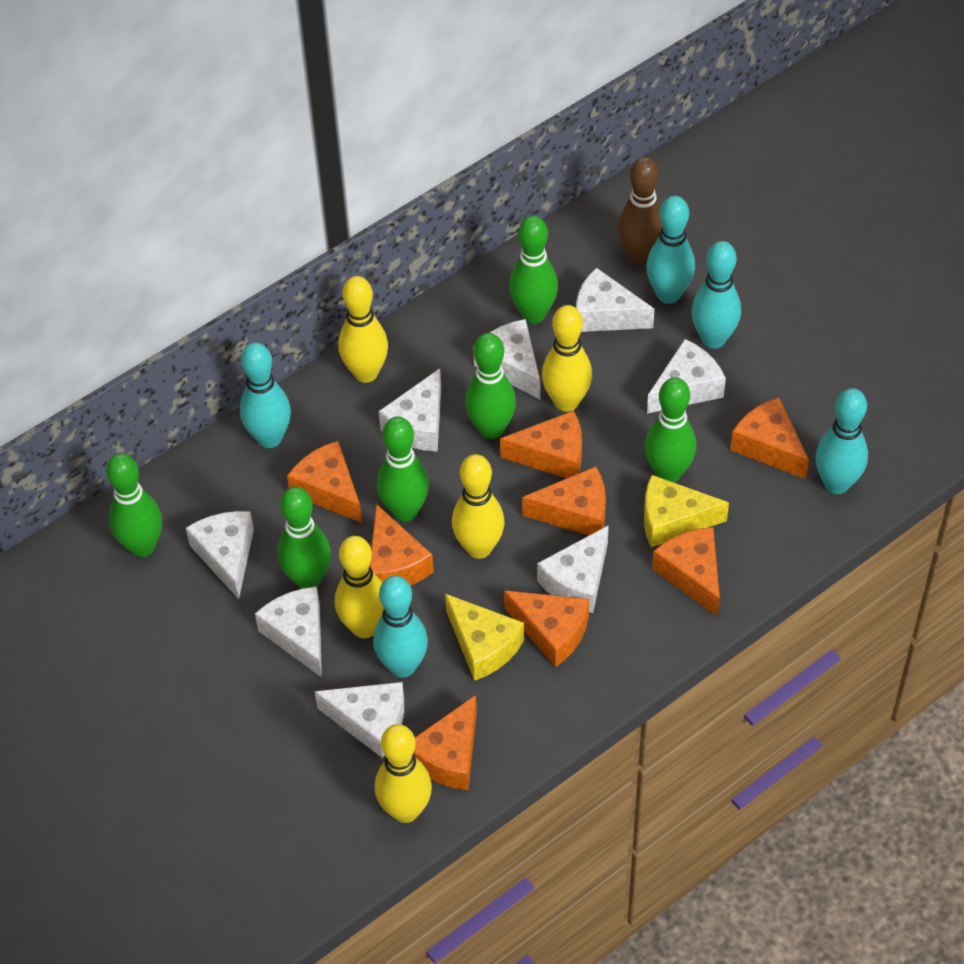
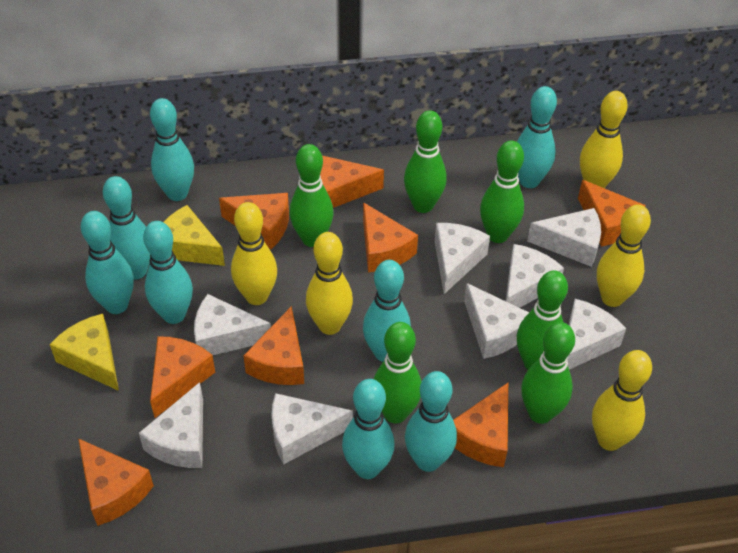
brown bowling pin: [618,157,662,265] = 1 -> none = 0
turquoise bowling pin: [240,342,291,448] [373,575,428,678] [646,196,695,304] [691,241,741,349] [816,388,868,494] = 5 -> [81,211,134,314] [103,176,150,280] [143,221,193,324] [150,98,194,201] [342,379,395,479] [363,260,411,362] [405,371,457,472] [517,86,557,188] = 8

